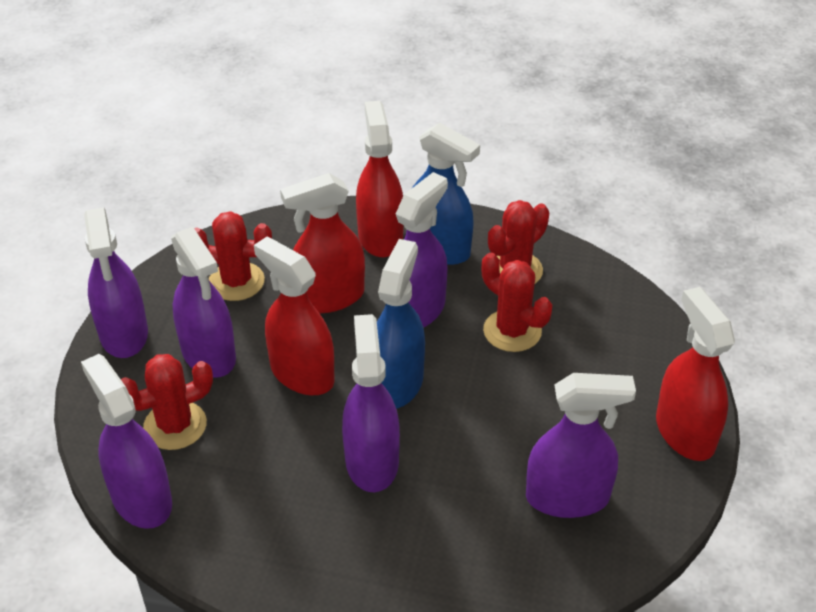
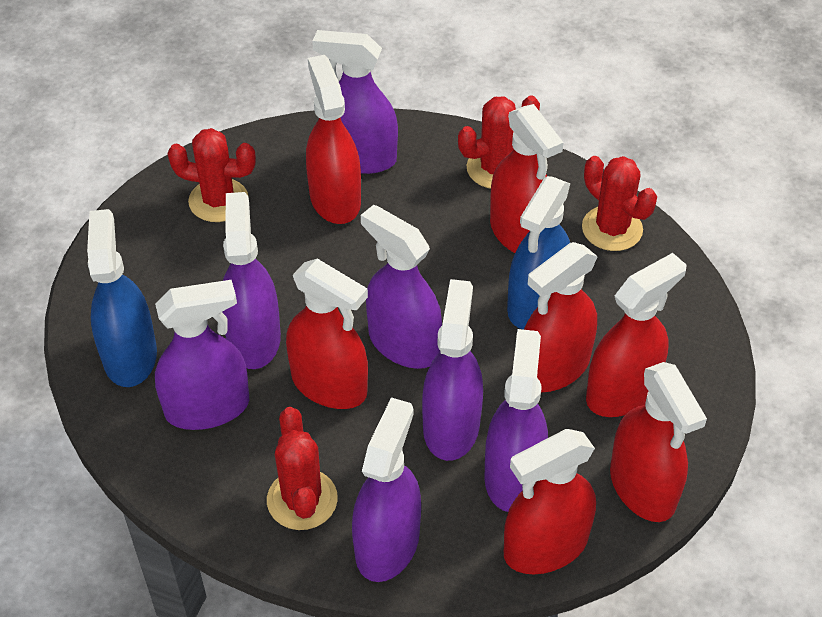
purple spray bottle: [81,354,172,529] [84,207,148,358] [171,227,236,378] [342,314,400,492] [396,172,448,328] [526,373,636,518] = 6 -> [155,280,249,430] [222,192,281,369] [312,30,398,174] [352,397,421,582] [361,205,442,369] [422,279,483,461] [484,329,548,512] = 7
red spray bottle: [254,237,334,395] [280,173,365,313] [356,101,404,257] [656,287,735,461] = 4 -> [286,258,368,409] [306,55,361,224] [490,104,564,253] [504,429,596,575] [524,242,598,392] [586,253,686,417] [610,362,707,522] = 7

